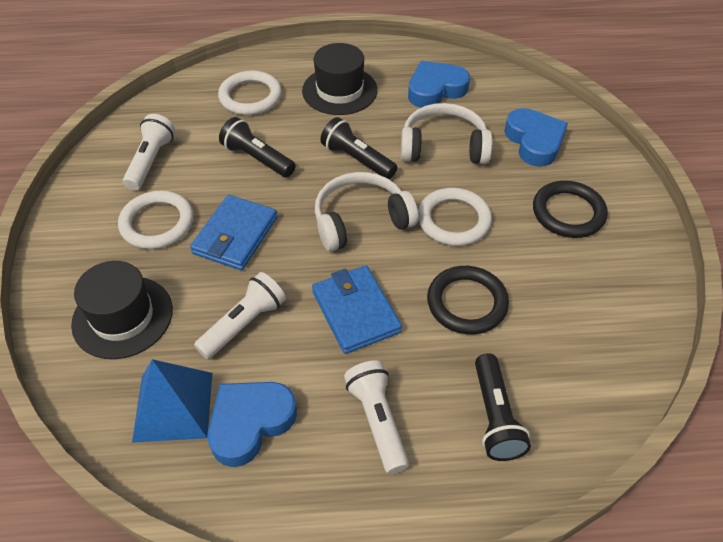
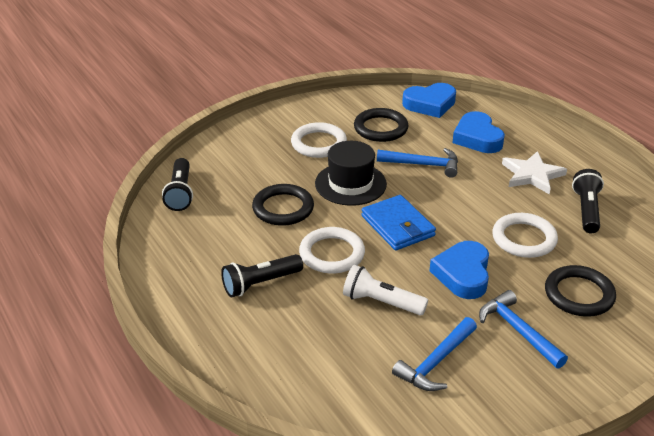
black hat: [71,261,173,359] [302,43,378,115] = 2 -> [315,141,387,206] = 1
black ring: [427,266,509,335] [533,181,608,238] = 2 -> [252,184,314,226] [354,108,408,142] [545,265,616,317] = 3
blue hammer: none = 0 -> [377,148,458,178] [392,317,477,391] [479,290,568,369] = 3
blue pyramid: [132,359,212,443] = 1 -> none = 0
blue wallet: [190,195,277,270] [312,265,402,354] = 2 -> [361,195,436,251] = 1
white flashlight: [123,114,175,191] [194,272,286,359] [344,360,409,474] = 3 -> [343,265,428,315] = 1
white headphones: [315,172,418,252] [401,103,492,164] = 2 -> none = 0
white star: none = 0 -> [502,151,567,194] = 1

